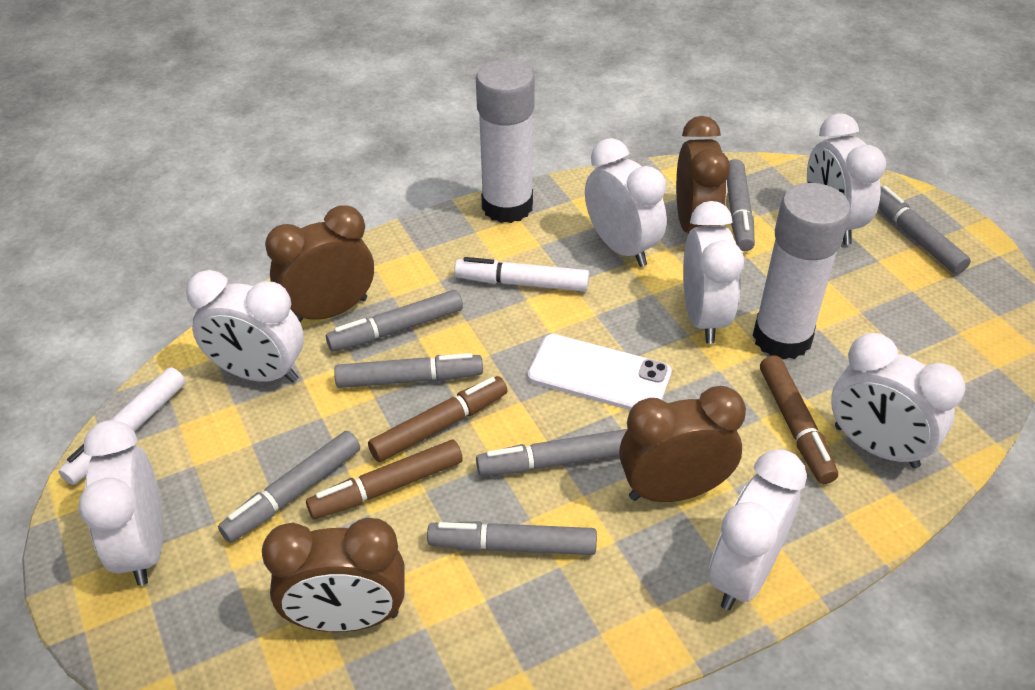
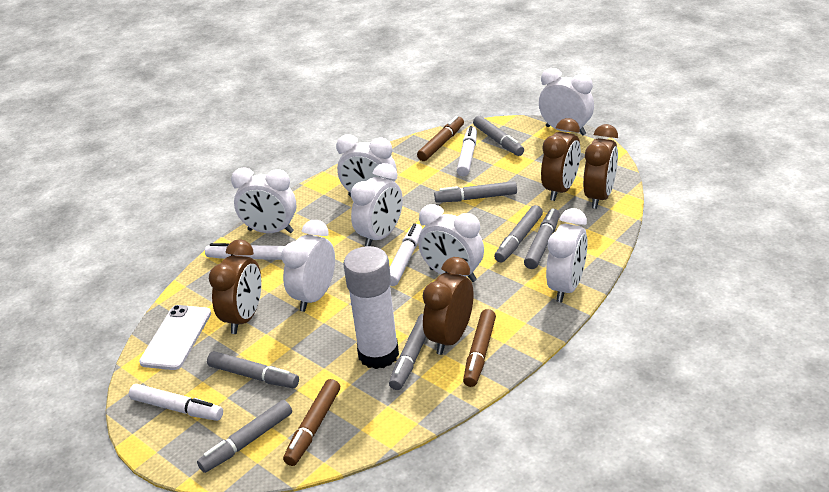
white glue stick: [476,59,535,223] [753,183,851,360] = 2 -> [343,246,399,369] = 1
white marker: [59,367,186,485] [454,257,589,292] = 2 -> [129,384,223,421] [205,243,285,260] [390,224,422,286] [457,126,477,176] = 4

